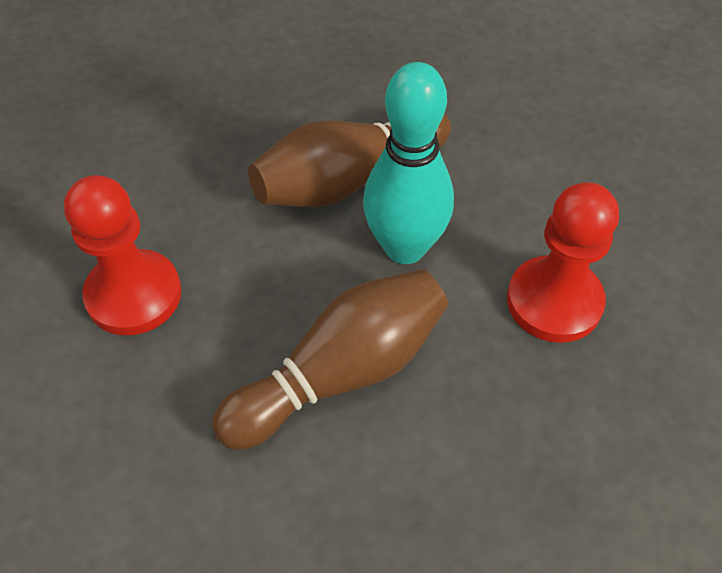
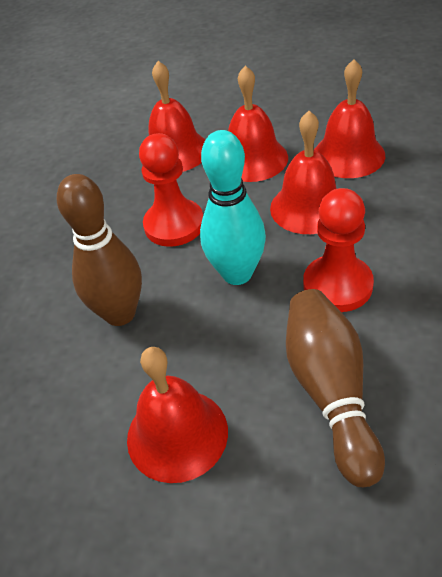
red bell: none = 0 -> [127,347,228,483] [148,61,205,172] [228,66,288,182] [270,111,337,234] [314,59,385,178] = 5

